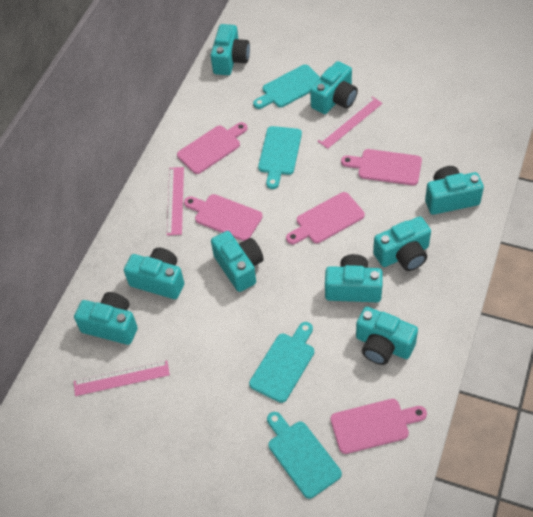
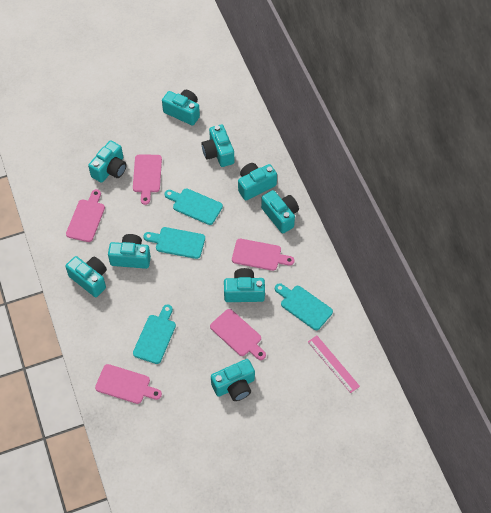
pink ruler: [73,360,170,396] [167,167,184,236] [318,96,383,149] = 3 -> [308,336,360,393] = 1

